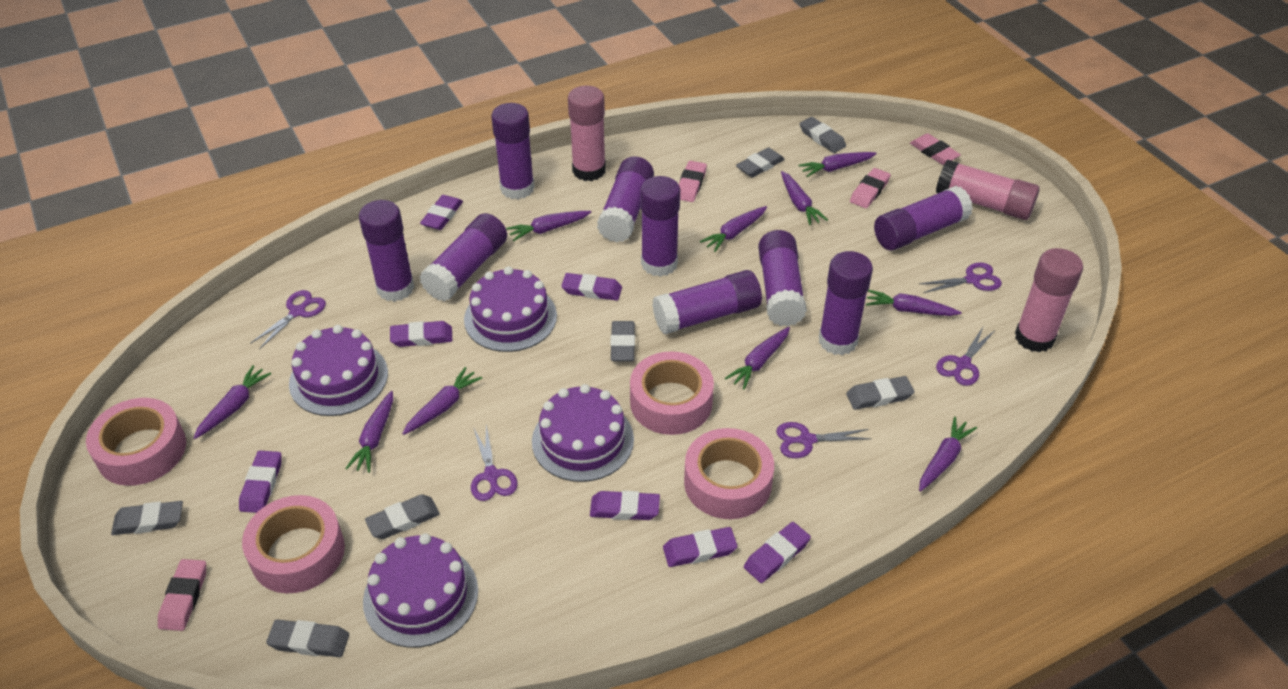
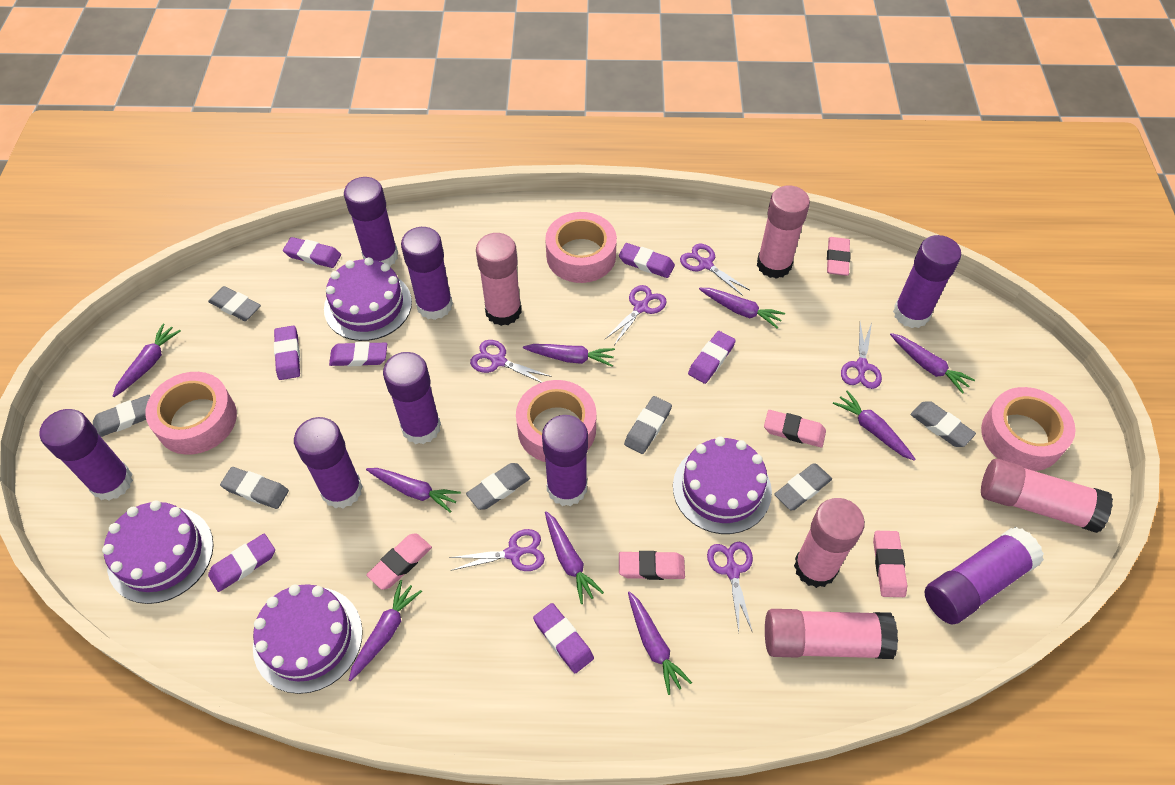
pink eraser: [158,559,206,631] [679,161,707,202] [850,168,891,208] [910,133,961,165] = 4 -> [366,533,432,590] [619,551,685,580] [764,410,826,447] [827,237,851,276] [873,531,907,597] = 5
pink glue stick: [568,86,606,181] [936,159,1040,220] [1015,248,1083,352] = 3 -> [476,233,522,326] [757,186,810,279] [765,609,898,659] [794,498,865,588] [981,459,1113,533] = 5
purple carrot: [193,365,272,439] [345,391,393,473] [402,367,482,435] [506,211,591,241] [700,206,767,252] [725,327,790,389] [781,171,828,225] [799,152,877,177] [866,290,961,316] [919,417,977,491] = 10 -> [113,323,181,397] [349,580,422,681] [366,468,461,513] [523,344,615,367] [545,511,604,604] [628,591,692,695] [699,288,785,329] [833,390,915,461] [890,333,975,394] = 9
purple glue stick: [359,200,415,302] [419,213,507,301] [491,103,535,199] [597,156,654,242] [640,176,680,277] [652,270,762,334] [758,230,807,326] [819,251,873,355] [874,186,973,250] = 9 -> [39,409,133,500] [294,417,363,508] [344,177,398,266] [383,352,441,444] [401,227,453,320] [542,415,588,506] [893,235,961,328] [924,527,1044,625] = 8
purple scissors: [250,290,326,349] [471,425,518,501] [776,422,871,458] [919,263,1002,293] [936,327,994,386] = 5 -> [449,529,545,571] [470,340,552,383] [605,285,667,345] [680,244,750,296] [707,542,753,633] [841,323,882,389] = 6

